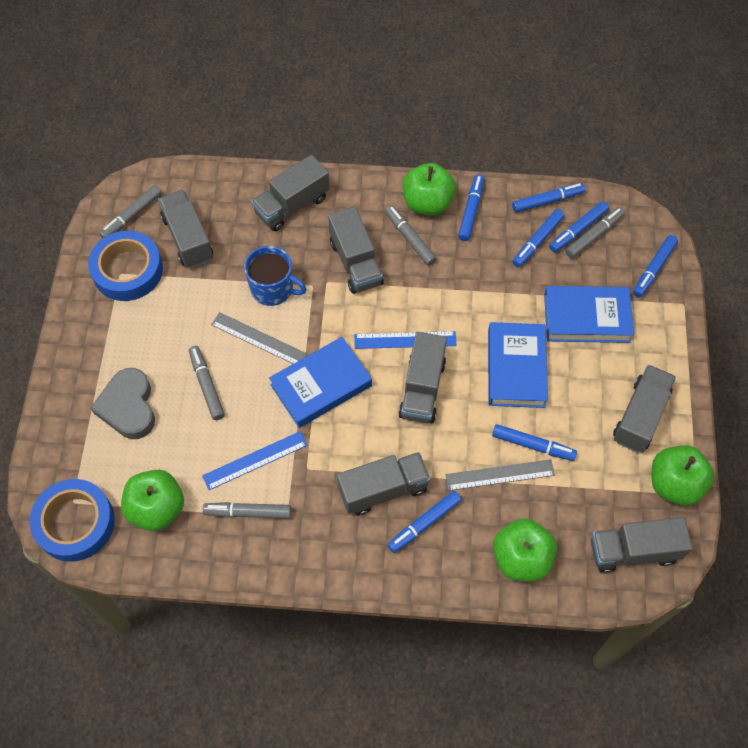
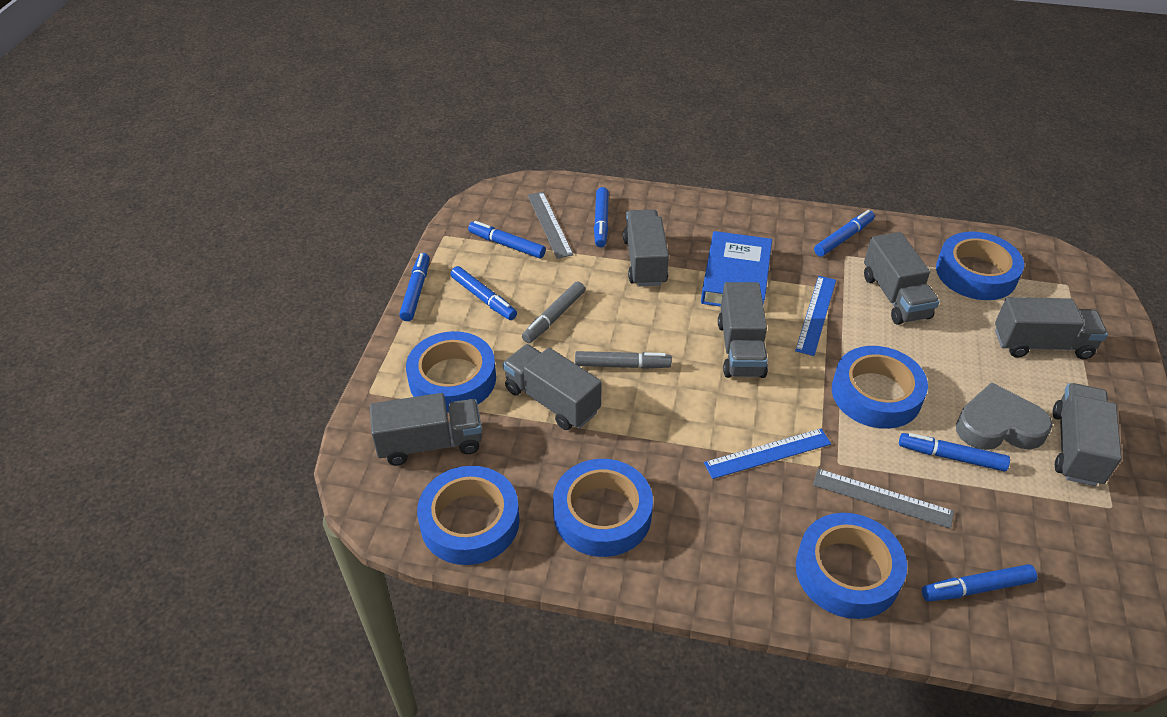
blue book: [269,337,372,428] [488,322,548,408] [544,286,634,343] = 3 -> [701,231,772,307] = 1
blue mug: [244,246,307,306] = 1 -> none = 0
blue tape: [29,479,115,562] [88,231,163,301] = 2 -> [406,331,496,412] [417,466,520,565] [553,459,653,557] [796,513,907,619] [832,346,928,429] [936,232,1024,300] = 6
green apple: [121,470,184,531] [403,163,456,216] [493,518,557,582] [652,445,715,506] = 4 -> none = 0
grey marker: [99,185,162,238] [189,346,225,420] [203,502,291,519] [385,205,436,266] [565,207,625,258] = 5 -> [522,281,585,343] [575,351,672,369] = 2

